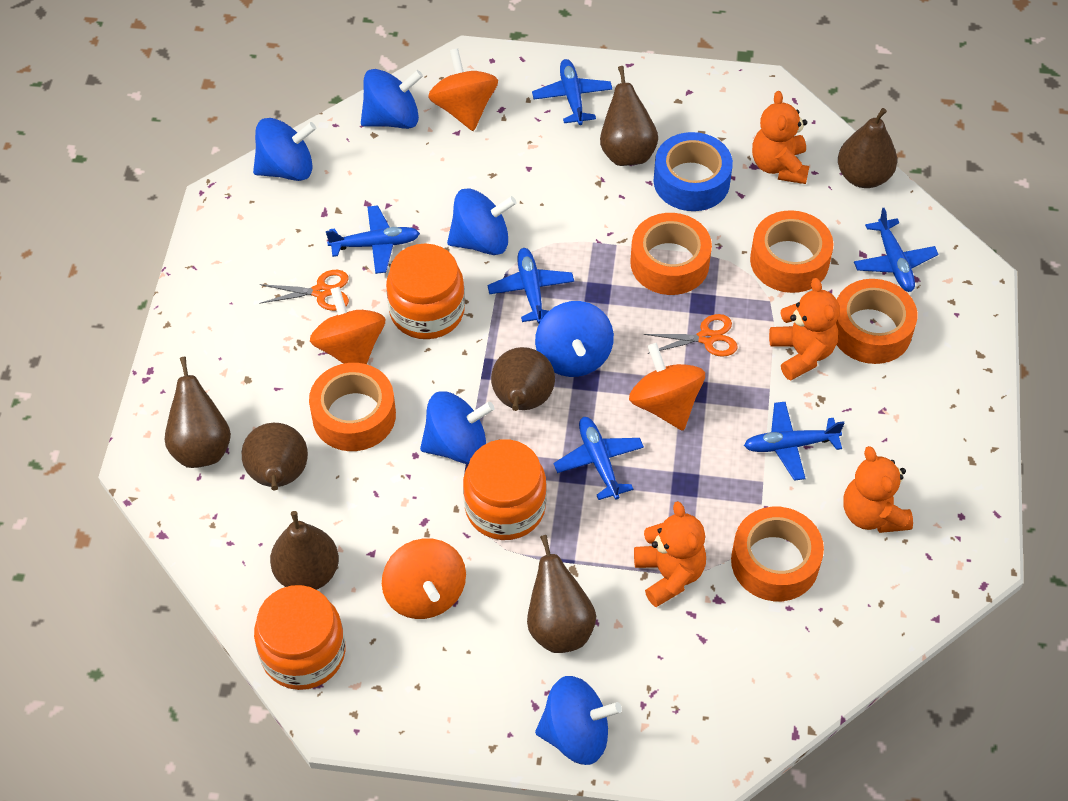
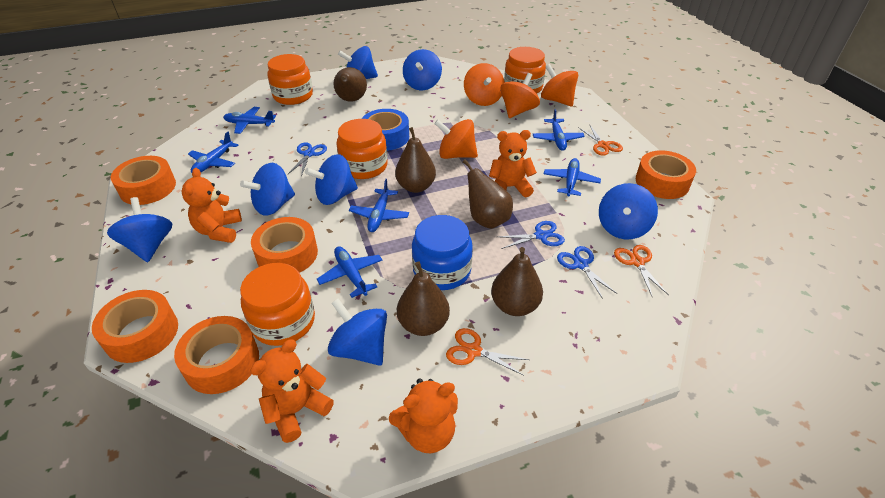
blue jar: none = 0 -> [412,215,473,290] = 1
blue scissors: none = 0 -> [288,142,327,177] [497,221,565,249] [557,246,618,299] = 3
blue spinning top: [253,118,316,181] [361,69,423,129] [420,391,494,464] [447,188,517,255] [535,301,614,377] [535,676,622,765] = 6 -> [107,197,172,262] [240,163,295,216] [305,154,358,205] [328,298,387,366] [338,46,378,79] [403,49,442,90] [599,183,658,239] = 7
brown pear: [165,357,231,468] [242,423,308,491] [270,511,339,590] [491,347,555,411] [527,535,596,653] [600,66,658,166] [838,108,897,188] = 7 -> [334,67,367,102] [395,127,436,193] [397,261,450,336] [463,159,513,229] [491,247,543,316] = 5
orange jar: [254,585,345,690] [386,244,465,339] [463,439,547,540] = 3 -> [240,263,315,346] [267,54,313,105] [337,119,388,179] [504,47,546,93] = 4
orange scissors: [259,270,349,311] [643,314,738,357] = 2 -> [446,328,529,376] [578,124,623,156] [614,245,669,296] = 3

